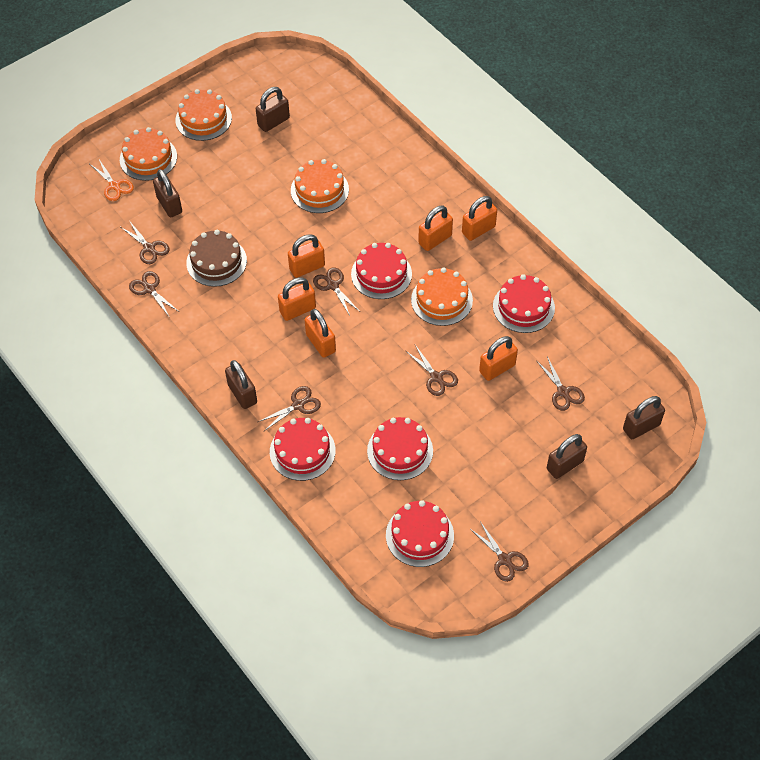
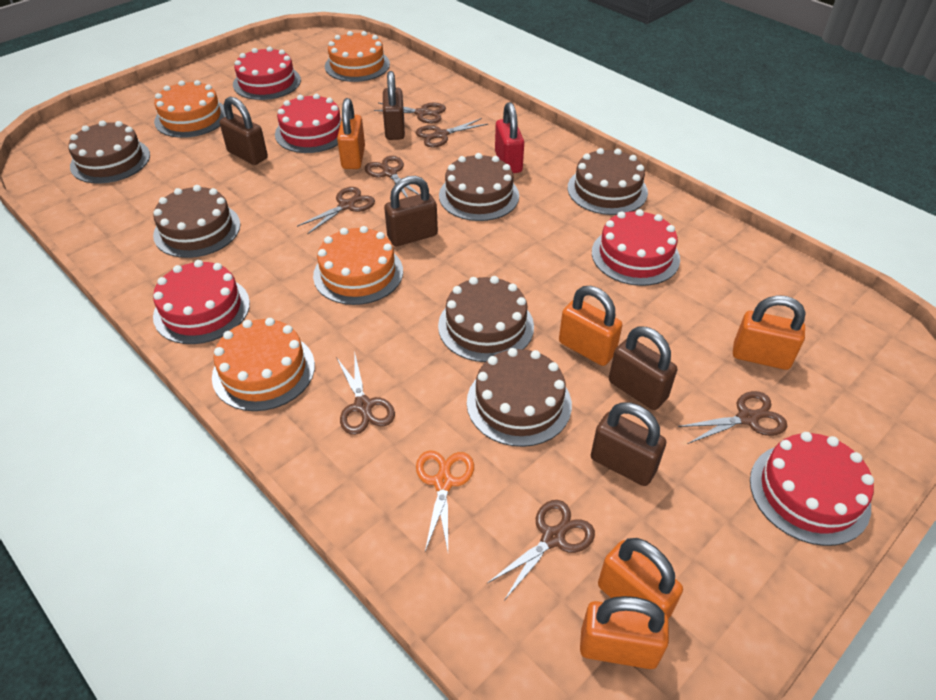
brown cake: [186,230,247,287] = 1 -> [68,120,150,184] [153,185,240,258] [438,276,534,362] [439,153,519,221] [467,348,572,447] [568,148,648,215] = 6
orange padlock: [278,277,316,321] [288,234,325,278] [305,309,336,358] [418,206,453,251] [462,196,497,241] [479,336,518,381] = 6 -> [337,98,365,169] [559,286,622,366] [580,596,669,669] [598,538,683,619] [733,295,805,370] = 5
red padlock: none = 0 -> [495,102,524,173] = 1

